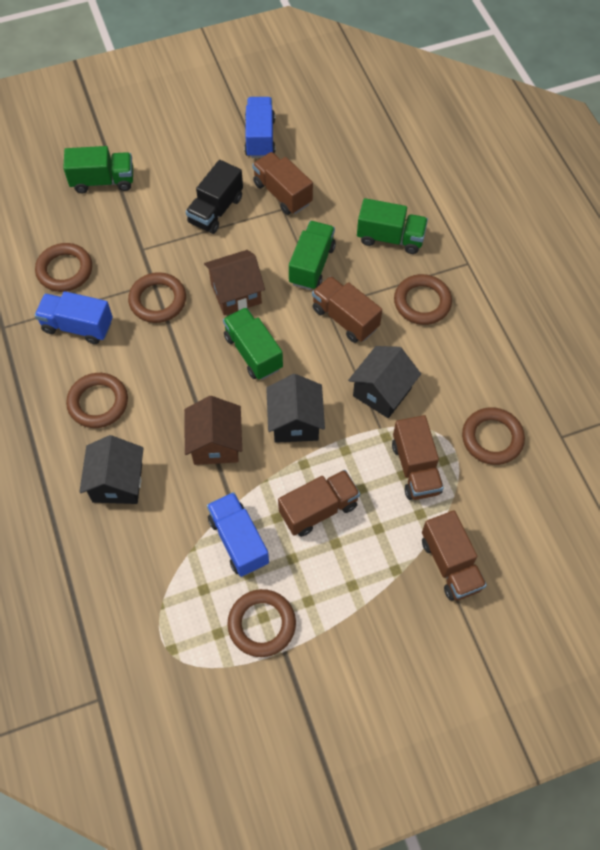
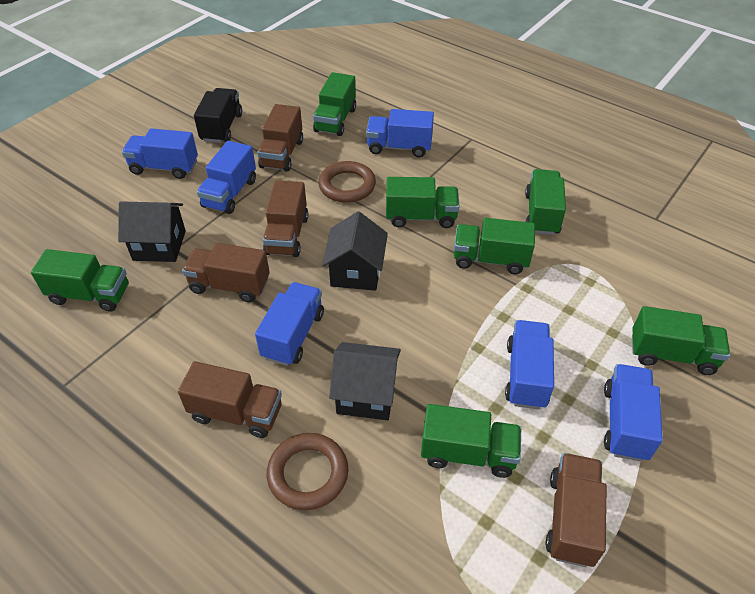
blue truck: [34,291,113,344] [207,492,269,577] [244,97,275,158] = 3 -> [122,128,198,179] [197,141,256,214] [255,282,324,366] [366,109,434,158] [505,320,554,409] [604,364,663,462] = 6
brown house: [184,396,242,465] [204,250,265,315] = 2 -> none = 0
brown ring: [35,243,92,292] [66,373,128,428] [128,272,186,323] [227,589,296,657] [394,274,452,325] [462,407,525,465] = 6 -> [267,433,349,510] [318,161,376,203] = 2
green truck: [63,146,133,193] [223,307,283,380] [289,221,336,290] [357,198,428,254] = 4 -> [31,249,129,311] [313,72,356,136] [386,177,459,228] [421,404,521,478] [454,218,535,274] [525,169,566,235] [632,306,730,375] = 7

